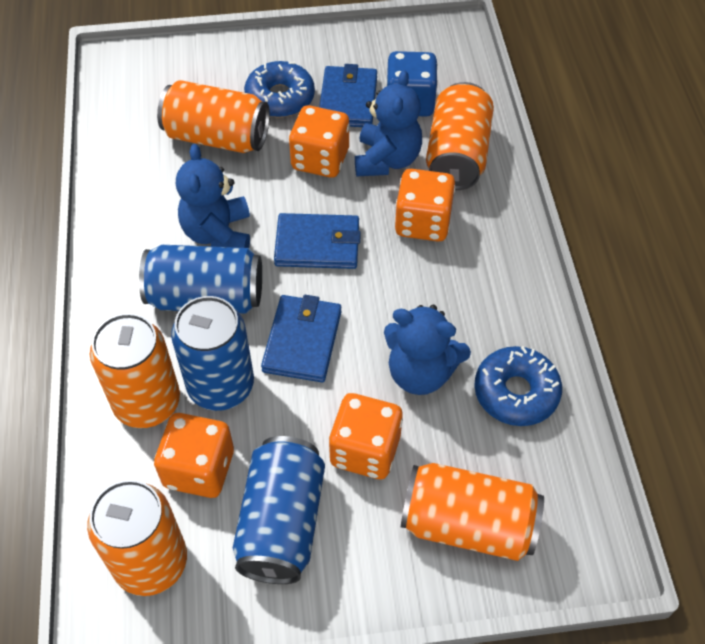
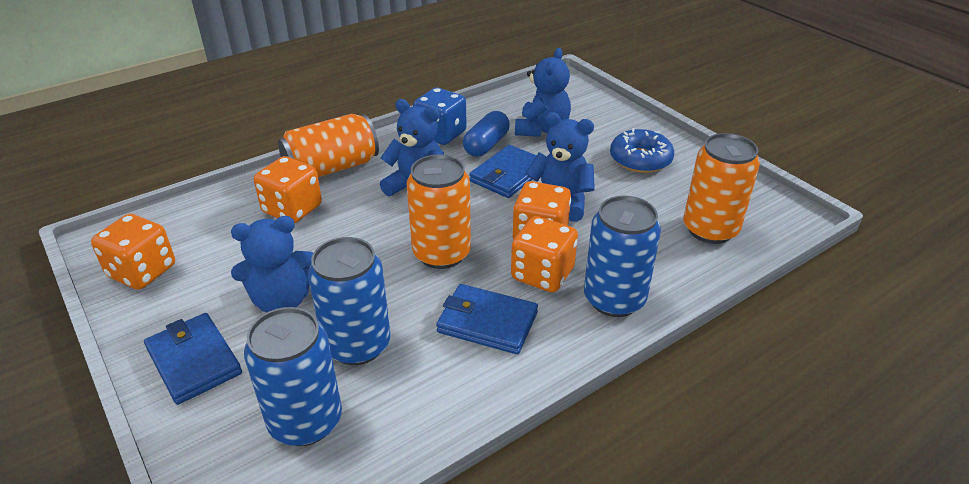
blue capsule: none = 0 -> [463,111,510,157] = 1
blue donut: [244,61,315,117] [474,346,562,426] = 2 -> [610,128,674,173] = 1
blue teddy bear: [176,144,250,248] [355,70,422,177] [384,305,471,395] = 3 -> [231,216,313,313] [380,99,444,196] [515,48,571,137] [525,112,595,222] = 4
orange can: [87,480,187,596] [90,313,180,428] [157,80,270,153] [401,463,544,561] [426,82,494,190] = 5 -> [278,114,379,177] [407,154,471,269] [683,133,760,244] = 3

